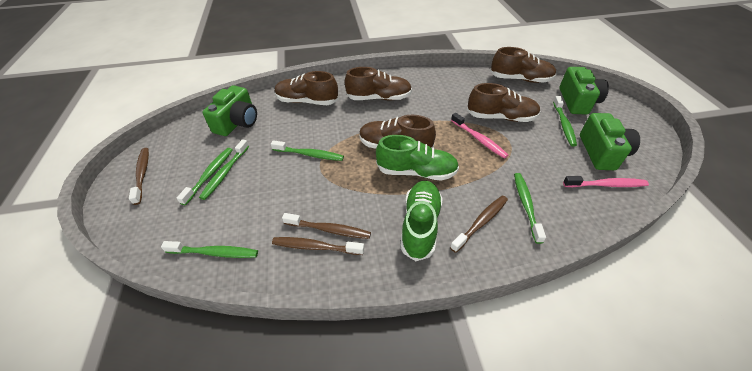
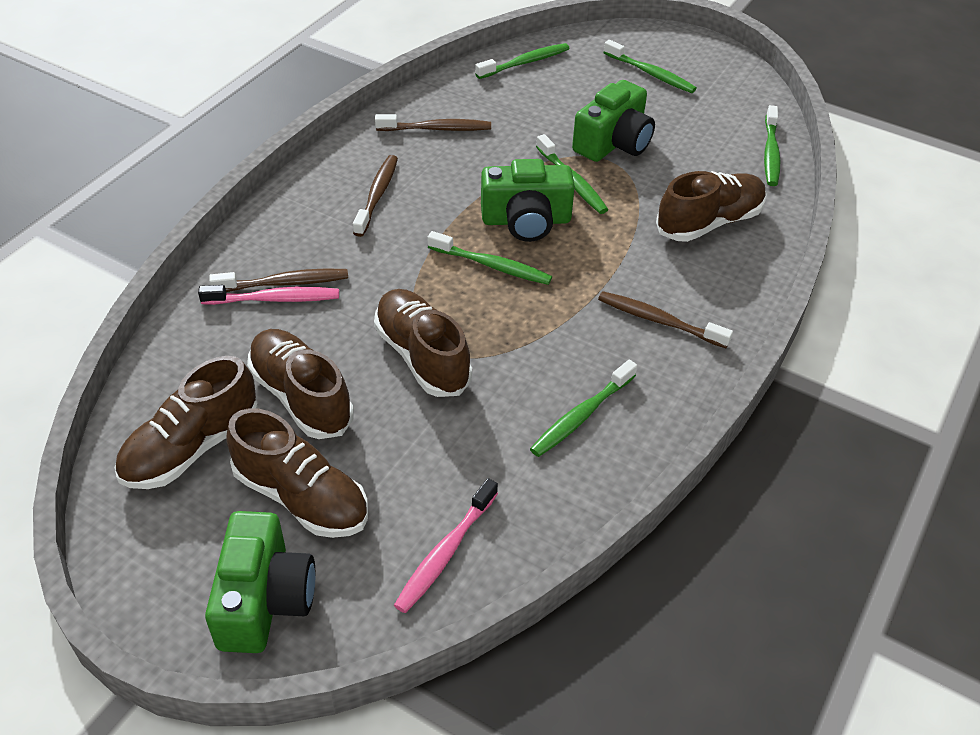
green shoe: [376,135,459,181] [400,181,443,261] = 2 -> none = 0

